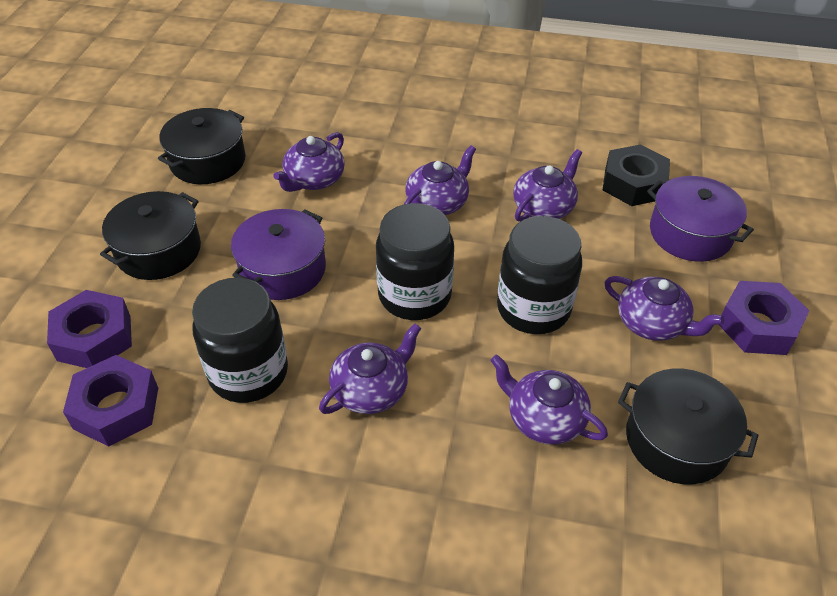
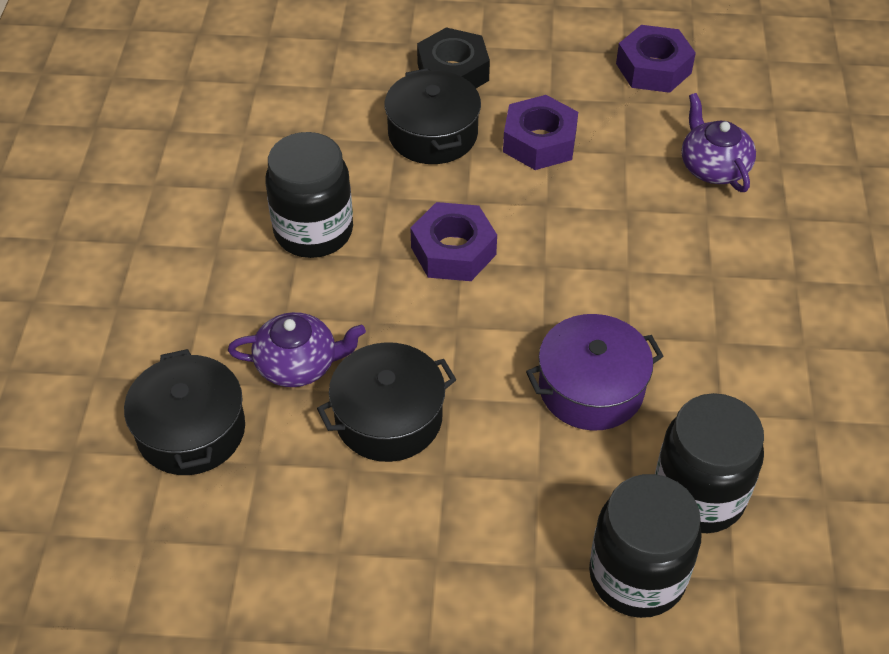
purple pot: [231,209,326,300] [647,176,754,262] = 2 -> [526,314,664,431] = 1
purple teapot: [274,132,345,192] [319,323,421,414] [404,145,476,215] [490,355,608,445] [513,149,582,222] [604,276,724,341] = 6 -> [228,312,366,387] [682,93,756,192] = 2

